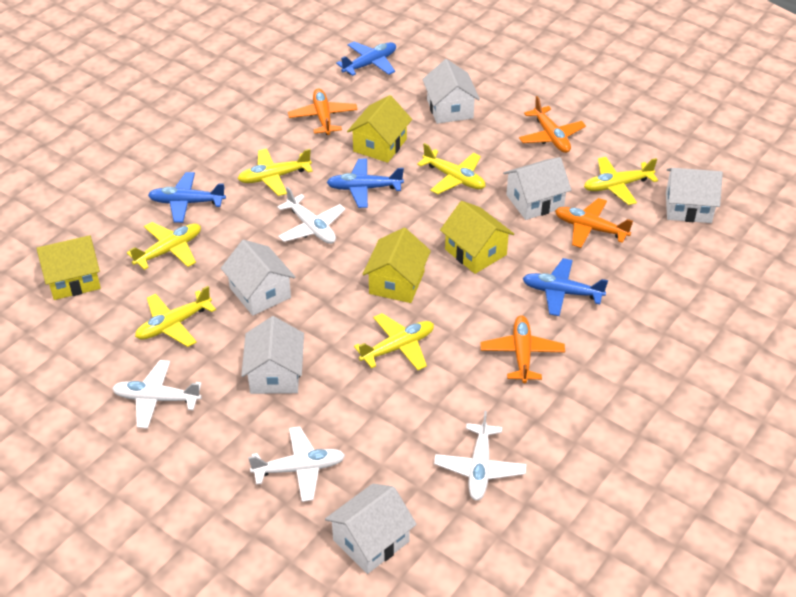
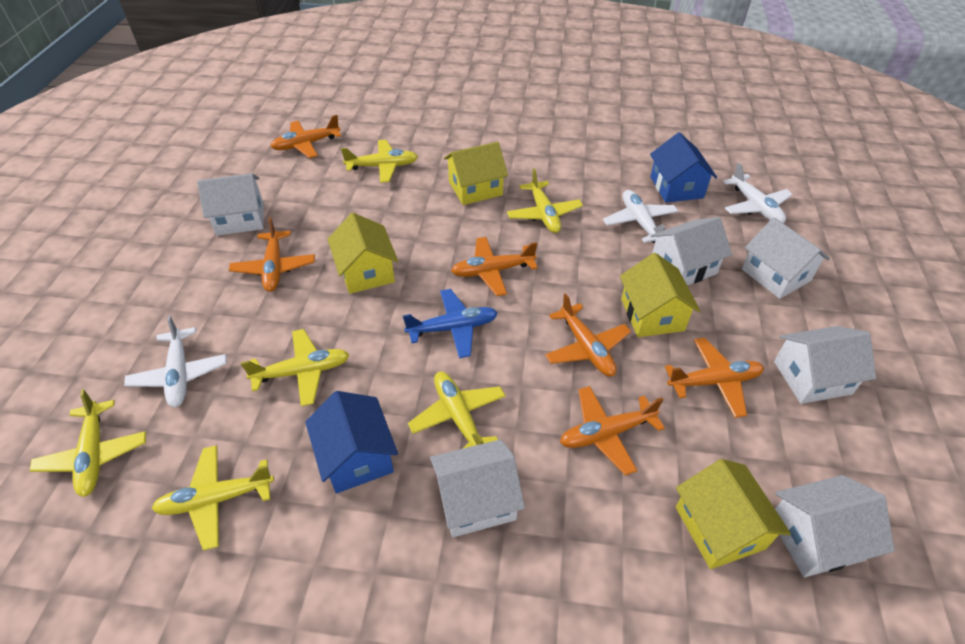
blue house: none = 0 -> [305,391,398,494] [650,132,717,203] = 2
blue plane: [148,172,226,223] [327,159,404,208] [336,42,396,76] [522,258,608,316] = 4 -> [403,289,498,358] = 1
orange plane: [288,89,358,135] [481,315,565,383] [519,96,586,153] [555,198,633,248] = 4 -> [229,217,315,292] [270,115,341,158] [451,237,538,296] [545,293,631,377] [560,386,665,476] [665,338,764,418] = 6
white plane: [112,360,202,429] [248,426,345,502] [277,187,346,244] [434,411,526,500] = 4 -> [124,316,227,407] [603,190,678,243] [723,163,793,223] = 3

